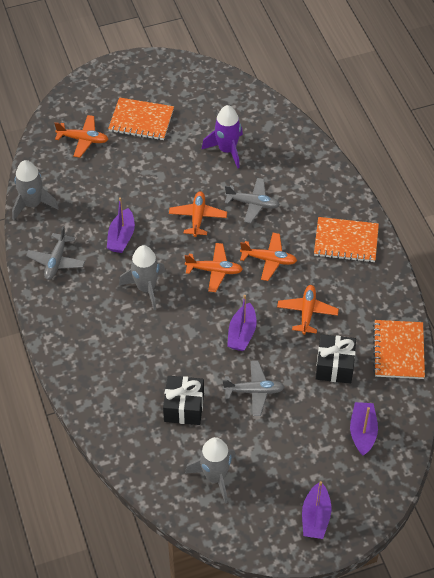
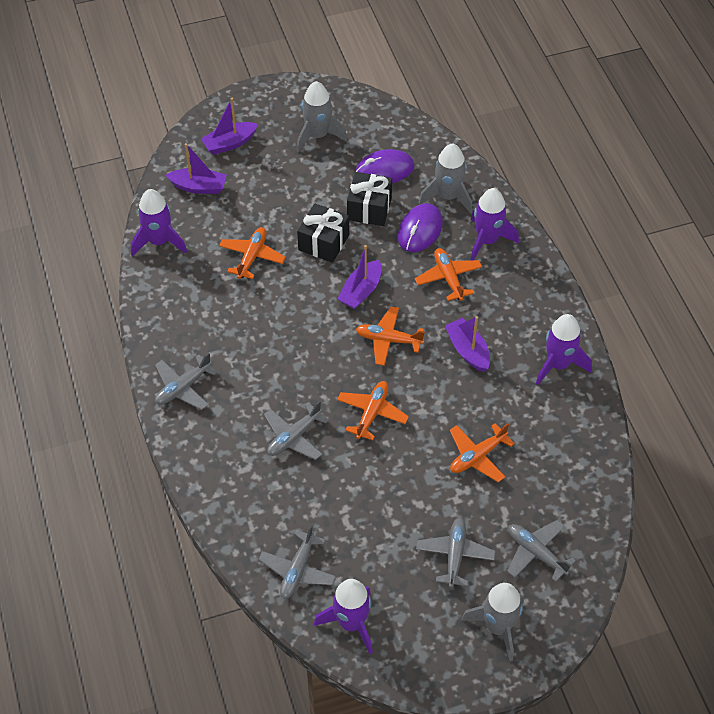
grey plane: [26,226,85,280] [222,361,284,416] [225,178,280,223] = 3 -> [155,353,218,410] [258,524,336,599] [264,401,329,460] [416,518,496,588] [507,520,576,582] = 5
orange notebook: [108,97,174,140] [314,217,379,263] [373,320,425,379] = 3 -> none = 0
purple mouse: none = 0 -> [355,149,414,183] [398,203,443,252] = 2
purple rocket: [202,105,243,169] = 1 -> [131,189,187,256] [314,579,373,654] [471,188,519,260] [536,314,592,385] = 4

